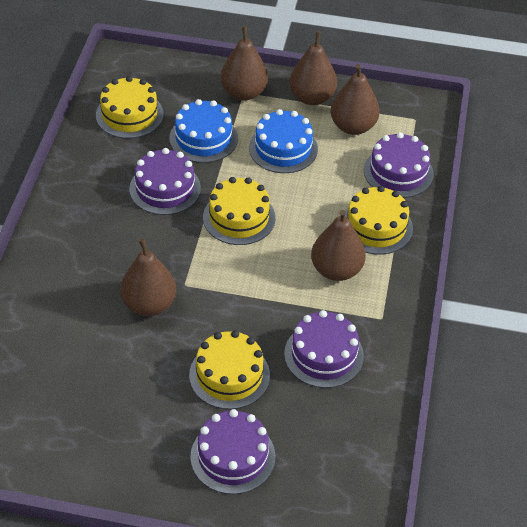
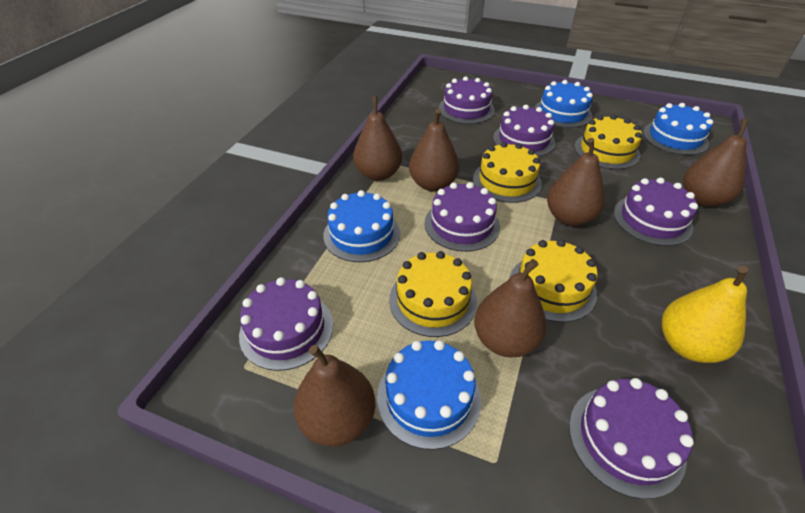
blue cake: [169,99,238,163] [249,109,318,173] = 2 -> [323,190,400,262] [377,340,481,450] [535,80,593,128] [643,103,713,155] = 4
brown pear: [120,238,176,316] [221,26,268,100] [289,31,337,105] [311,210,366,281] [331,64,380,135] = 5 -> [294,345,375,447] [353,96,402,181] [409,109,459,191] [474,259,547,357] [547,138,605,226] [683,119,749,207] = 6
purple cake: [129,148,201,215] [190,409,275,494] [284,310,364,388] [364,132,434,198] = 4 -> [239,277,333,371] [425,182,500,252] [439,76,495,124] [493,105,555,157] [569,378,694,499] [614,178,698,246] = 6
yellow pear: none = 0 -> [662,266,748,363] = 1

